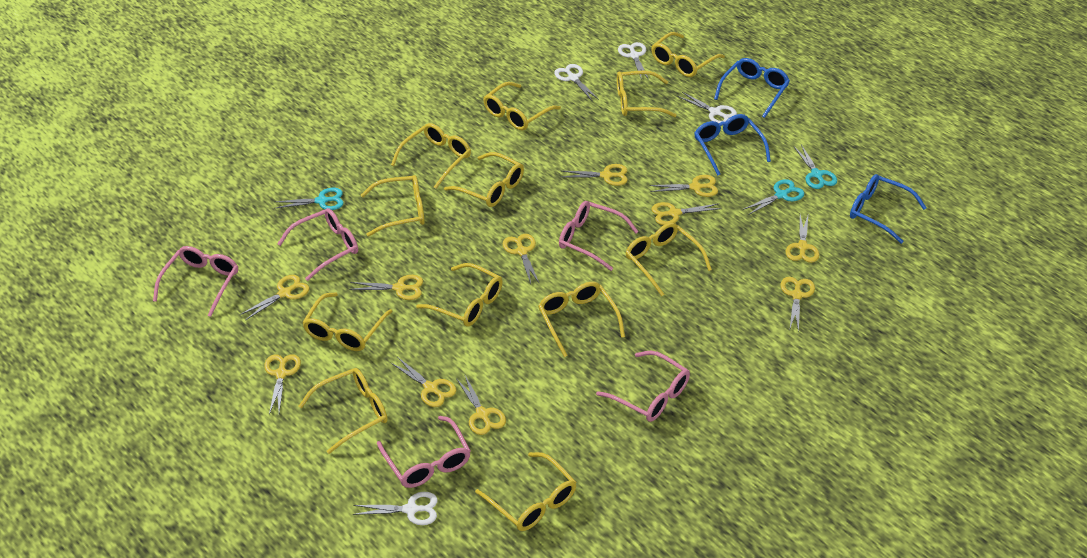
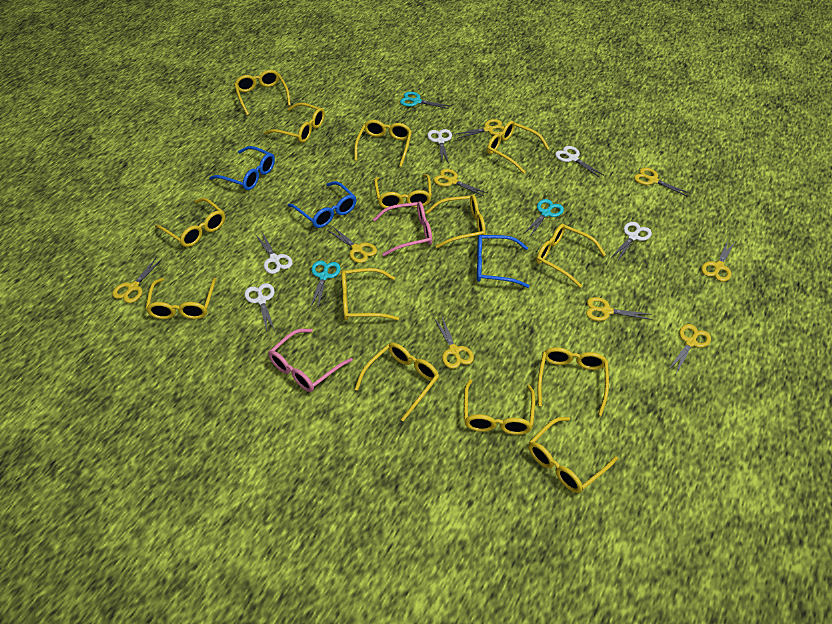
pink glasses: [153,246,238,317] [277,208,358,281] [377,416,471,488] [559,201,639,271] [596,351,690,422] = 5 -> [269,329,353,392] [373,202,432,256] = 2
white scissors: [353,492,438,525] [554,64,599,101] [618,42,649,80] [677,92,737,123] = 4 -> [245,283,275,331] [255,232,293,274] [427,129,452,164] [555,146,604,178] [611,222,652,262] = 5
yellow glasses: [299,368,388,454] [302,292,393,351] [361,175,425,237] [391,123,471,189] [416,263,503,327] [444,152,524,207] [475,452,576,531] [483,82,561,131] [538,282,625,357] [617,71,677,117] [625,223,712,296] [651,32,725,77] = 12 -> [145,278,216,319] [155,198,225,247] [234,70,291,116] [264,102,325,143] [341,268,399,320] [354,120,412,167] [355,343,439,422] [374,174,432,209] [426,195,486,248] [464,380,535,435] [487,121,550,174] [528,417,618,493] [536,224,606,288] [537,347,609,416] = 14
yellow scissors: [240,275,309,320] [264,354,301,414] [349,275,423,300] [390,357,456,407] [456,375,506,435] [503,234,540,284] [562,164,628,186] [649,175,718,197] [651,202,722,225] [780,277,815,332] [786,215,819,263] = 11 -> [112,258,162,303] [327,226,377,263] [434,169,487,196] [434,315,474,369] [456,119,504,139] [586,297,652,321] [634,167,689,197] [669,324,711,373] [701,240,735,282] = 9

